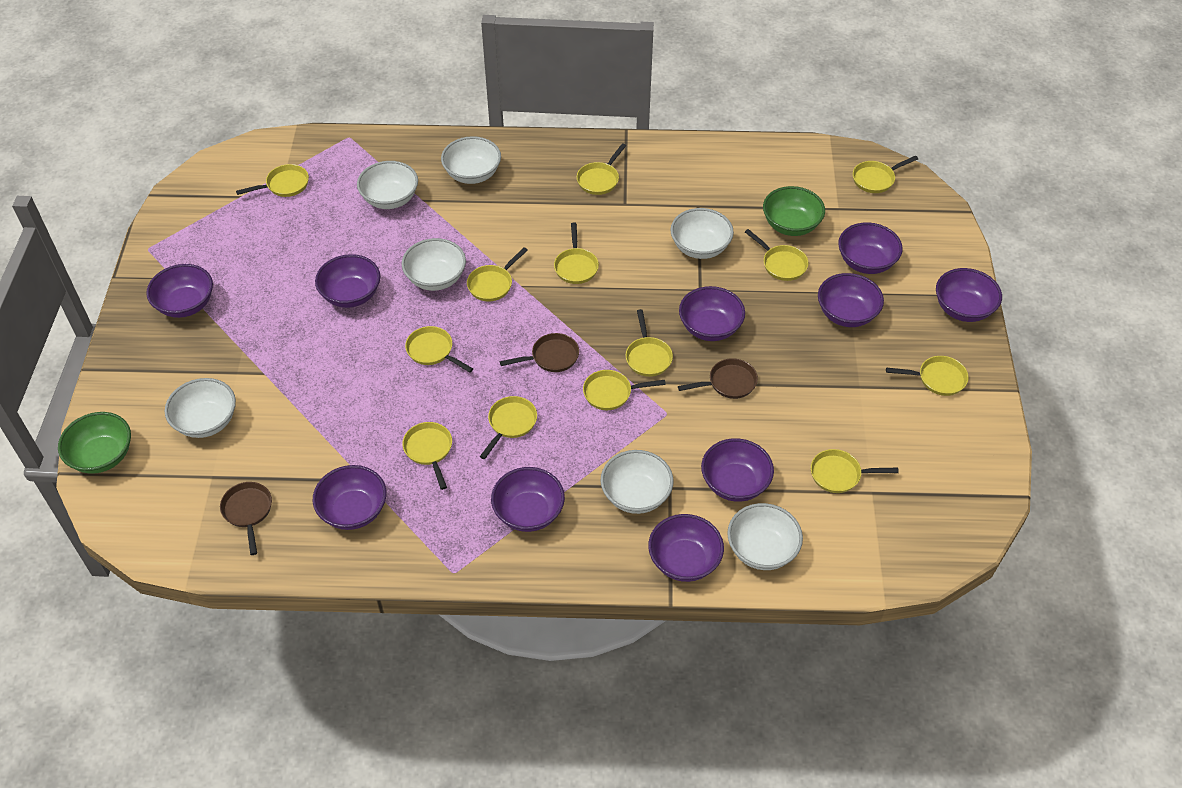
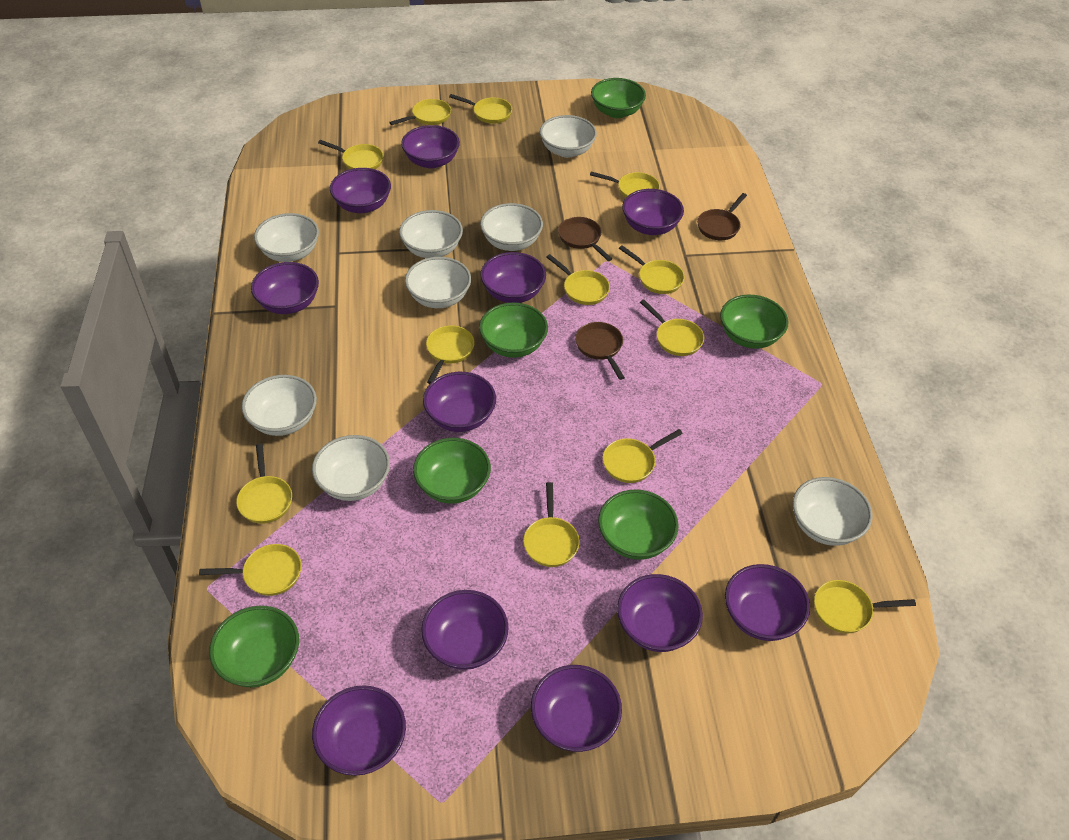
green bowl: [58,412,131,473] [763,186,825,236] = 2 -> [209,606,299,687] [413,438,491,504] [479,303,548,358] [591,78,646,118] [598,490,679,560] [720,295,789,349] = 6
purple bowl: [146,264,213,318] [313,465,386,530] [315,254,380,308] [491,467,565,532] [648,514,724,582] [679,286,745,341] [701,438,774,502] [818,273,884,327] [838,222,903,274] [936,268,1002,322] = 10 -> [251,262,319,314] [312,685,406,776] [330,168,391,213] [401,125,460,168] [421,590,509,670] [423,372,496,432] [480,252,546,303] [531,665,622,752] [617,574,703,652] [622,189,684,235] [725,564,810,641] = 11
white bowl: [165,378,236,438] [357,161,418,209] [402,238,466,291] [441,136,501,184] [601,450,673,514] [670,208,734,259] [727,503,803,570] = 7 -> [242,375,317,436] [254,213,319,262] [312,435,390,501] [399,210,463,258] [405,257,471,308] [480,203,543,251] [540,115,597,158] [793,477,873,546] = 8

